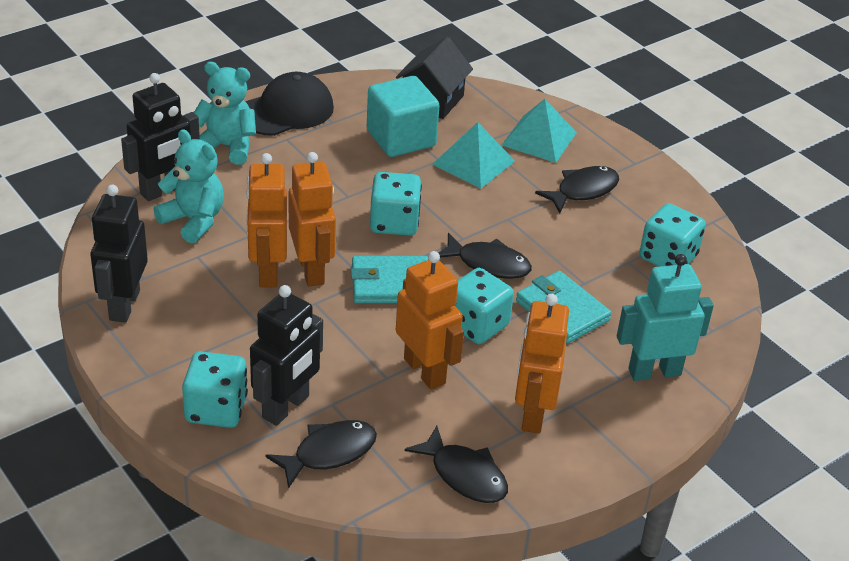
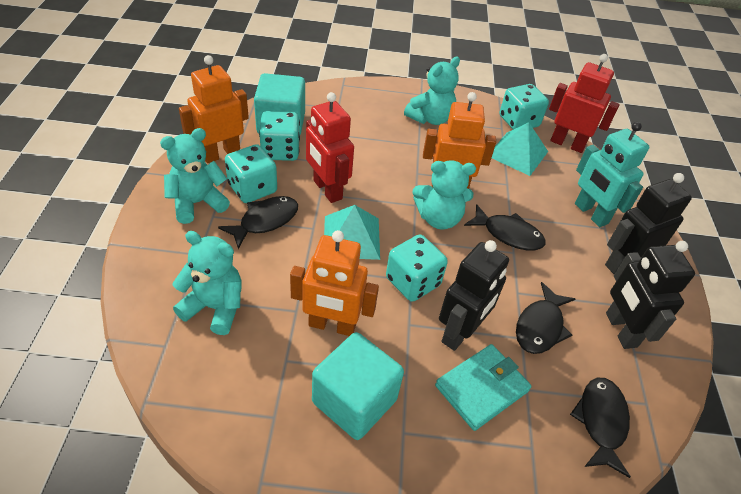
black cap: [245,72,334,136] = 1 -> none = 0
black house: [396,37,473,119] = 1 -> none = 0
orange robot: [246,153,287,288] [288,152,336,286] [396,251,464,390] [515,294,569,434] = 4 -> [179,55,249,163] [290,230,379,336] [423,92,496,189] = 3
red robot: none = 0 -> [306,92,354,203] [549,54,620,153] = 2
turquoise cube: [367,76,440,157] = 1 -> [254,73,305,135] [312,332,404,440] = 2
turquoise teddy bear: [154,129,224,243] [194,62,256,165] = 2 -> [160,128,230,224] [172,231,242,335] [404,57,460,125] [413,160,476,229] = 4
turquoise wallet: [351,256,428,303] [516,271,612,343] = 2 -> [435,344,531,431] = 1

